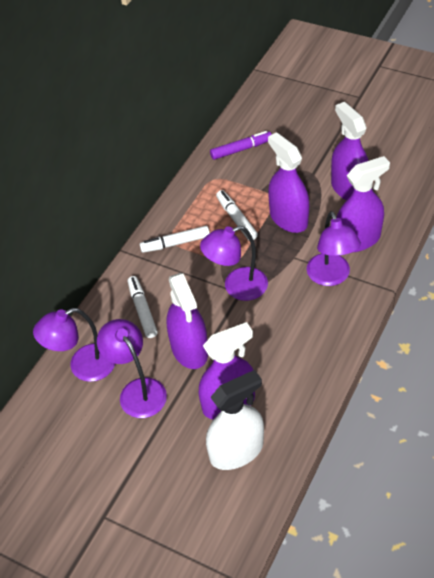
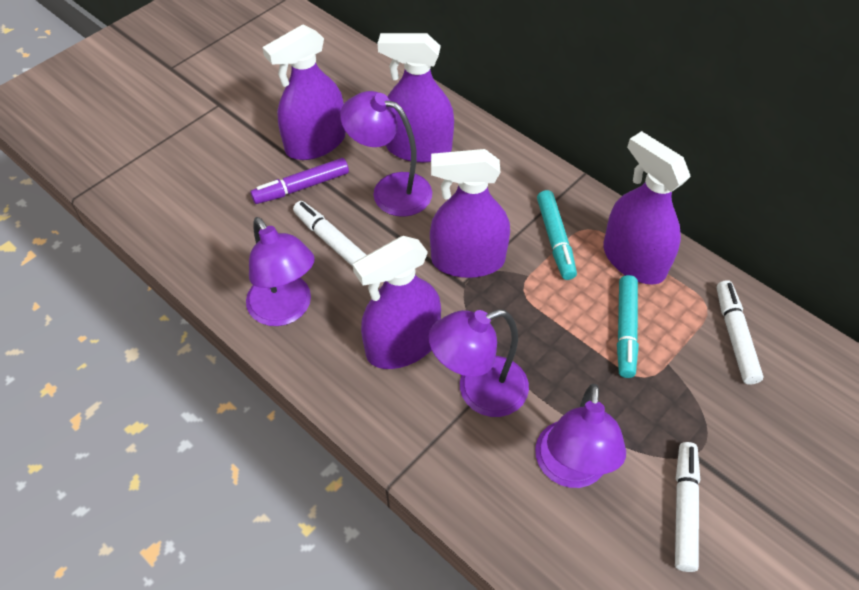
turquoise marker: none = 0 -> [537,190,577,280] [617,275,639,378] = 2
white spray bottle: [206,370,264,470] = 1 -> none = 0

